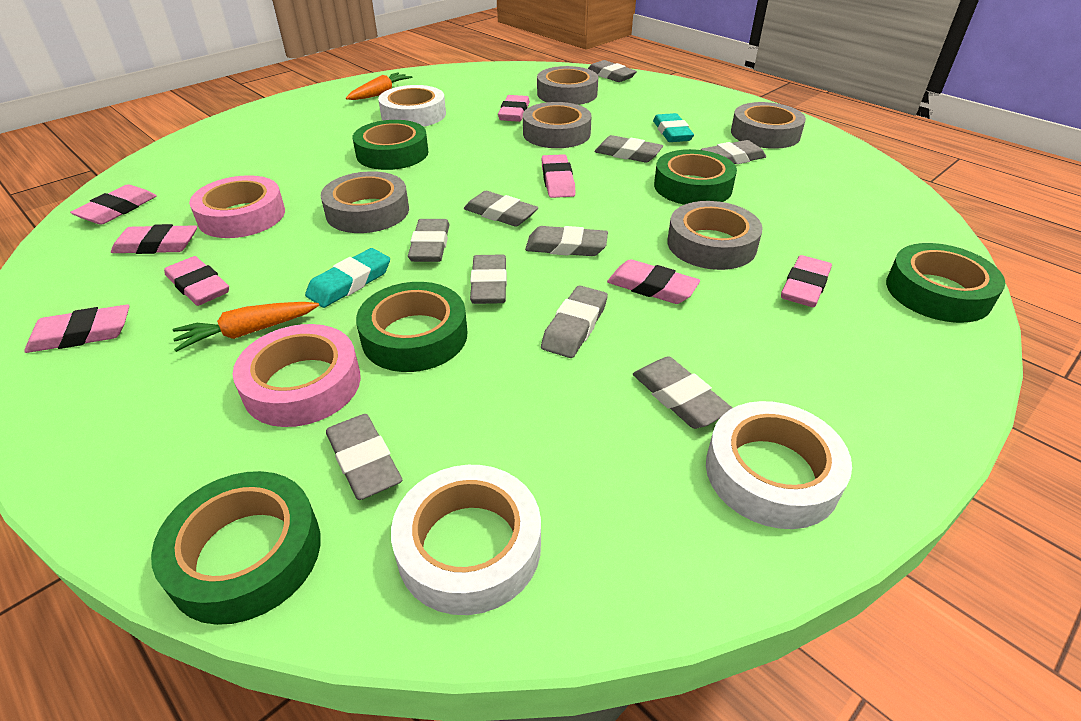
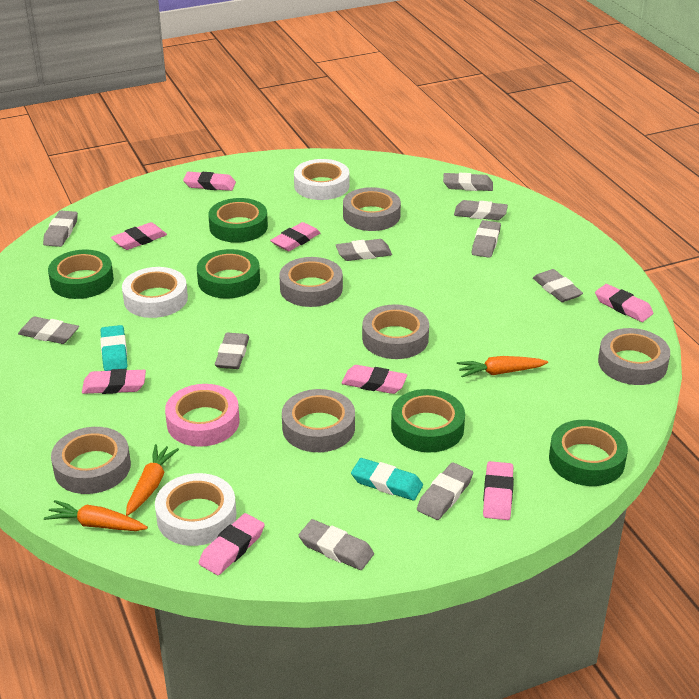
grey tape: [321,171,409,233] [523,102,592,148] [537,66,598,105] [667,201,763,270] [731,102,806,149] = 5 -> [51,427,131,494] [279,257,343,307] [282,389,355,452] [343,187,401,231] [362,304,429,359] [598,328,670,385] = 6
orange carrot: [172,302,319,352] [346,72,412,100] = 2 -> [44,500,148,531] [126,444,179,516] [457,356,548,377] = 3
pink tape: [189,175,285,238] [233,324,361,427] = 2 -> [165,384,240,447] = 1

